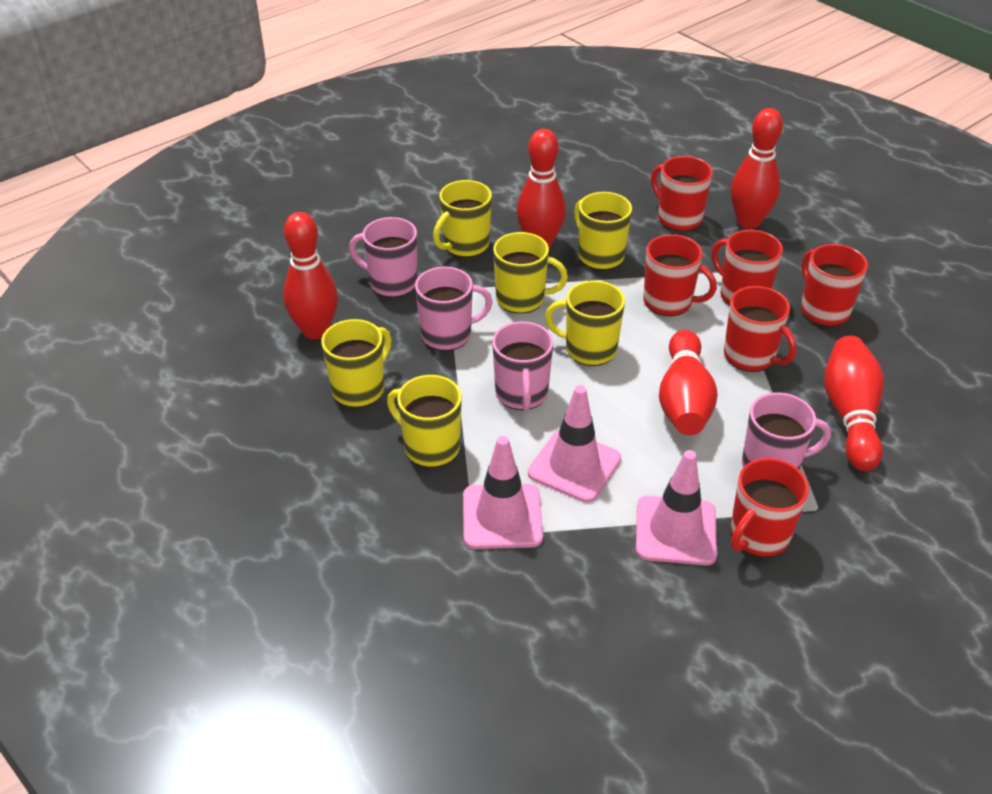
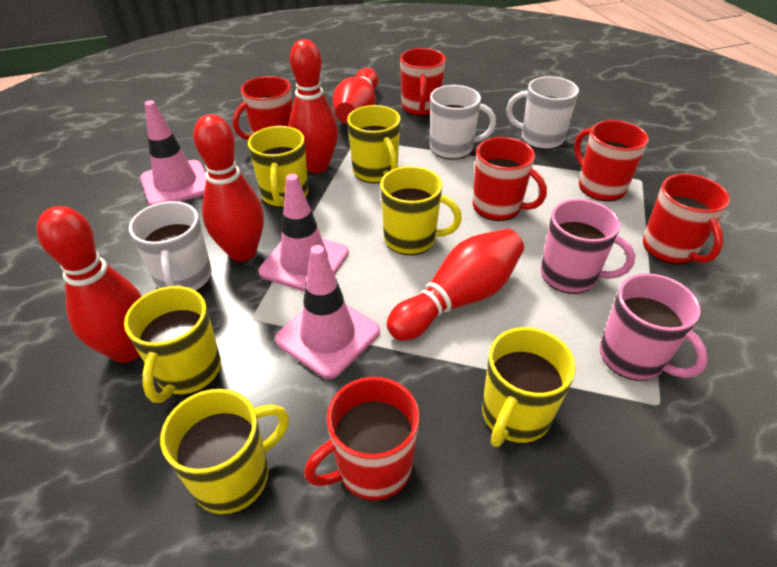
pink mug: [349,217,417,298] [415,266,493,351] [492,321,553,411] [742,393,831,469] = 4 -> [541,199,635,294] [600,273,708,381] = 2
white mug: none = 0 -> [129,201,212,291] [430,85,496,160] [506,76,579,150] = 3

